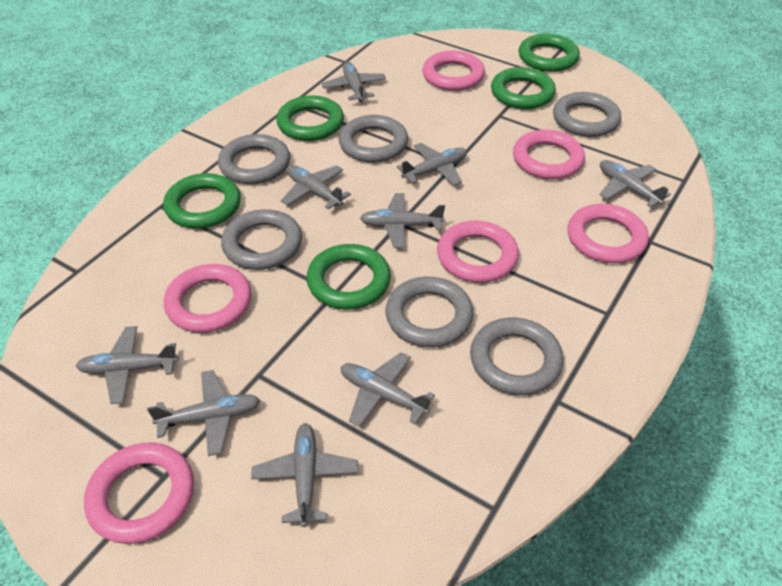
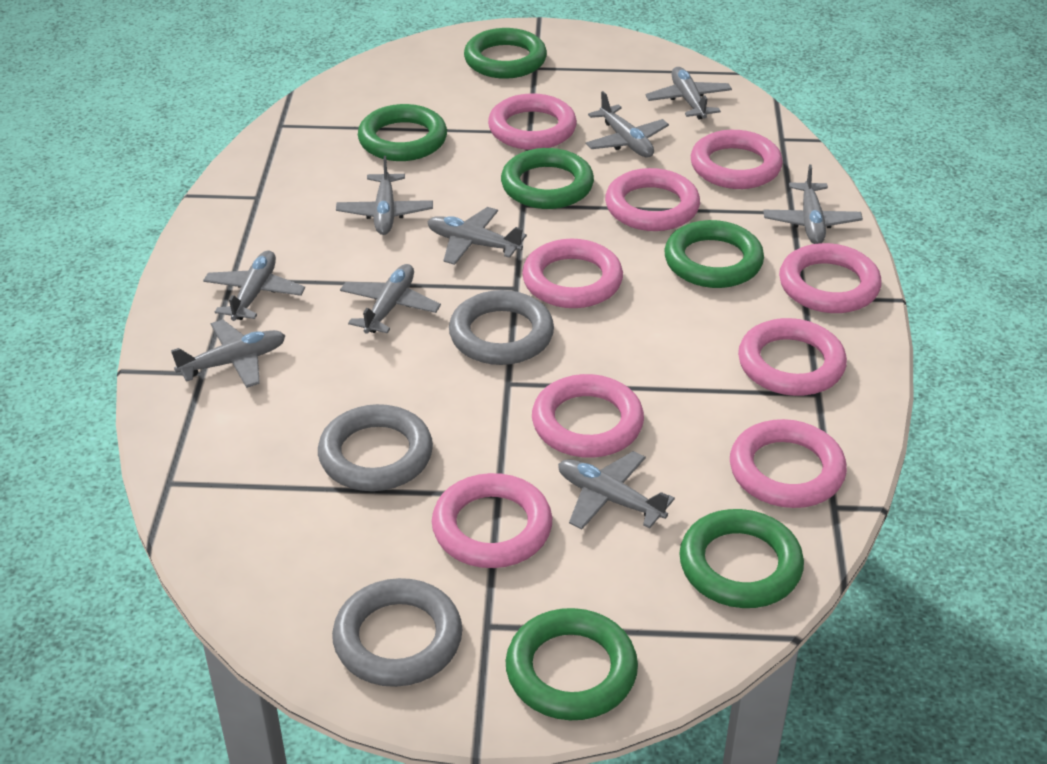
green ring: [163,173,241,229] [276,95,344,141] [306,244,391,310] [491,67,556,109] [518,34,580,72] = 5 -> [358,104,447,161] [464,28,547,79] [501,148,594,209] [506,608,638,720] [664,220,764,288] [679,509,804,608] = 6
grey ring: [218,134,290,184] [221,209,302,270] [339,115,408,163] [385,277,473,347] [470,318,564,395] [553,92,621,137] = 6 -> [318,404,433,491] [332,578,463,687] [449,290,554,365] = 3
pink ring: [84,443,194,544] [164,264,251,333] [422,51,485,91] [437,221,519,283] [513,130,585,179] [568,204,649,263] = 6 -> [432,473,552,568] [488,93,577,150] [522,239,623,308] [532,374,644,458] [605,168,700,231] [691,130,783,189] [730,419,847,508] [738,318,847,396] [779,243,882,313] = 9

